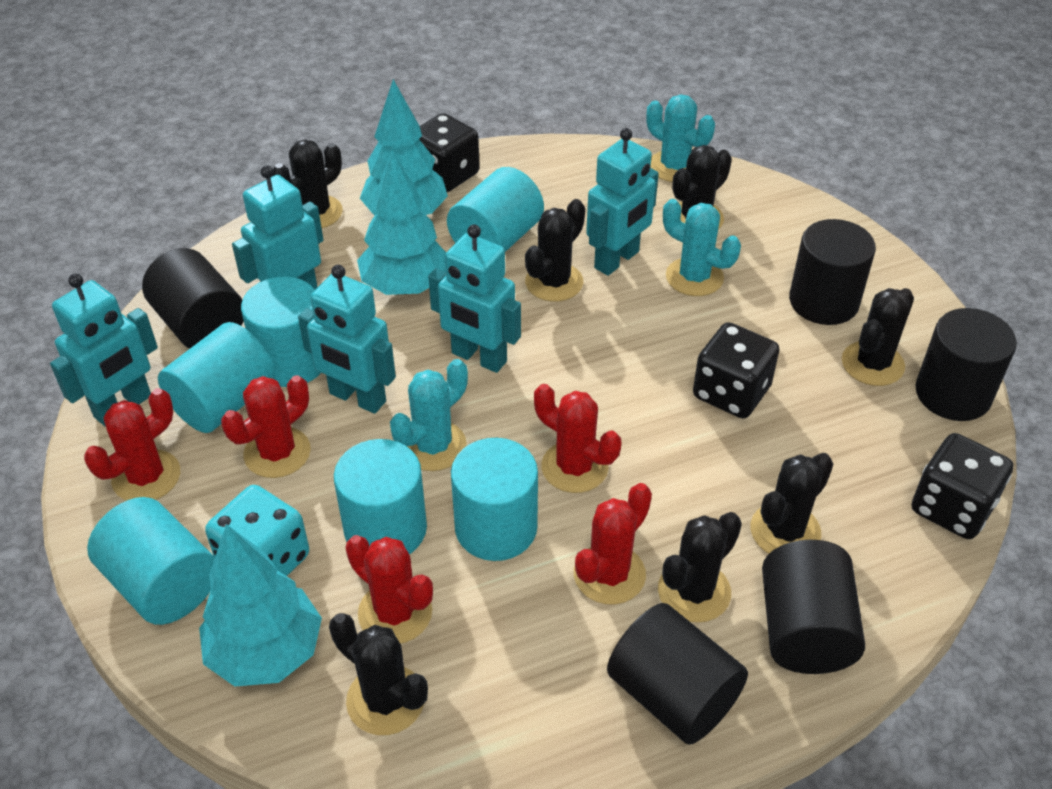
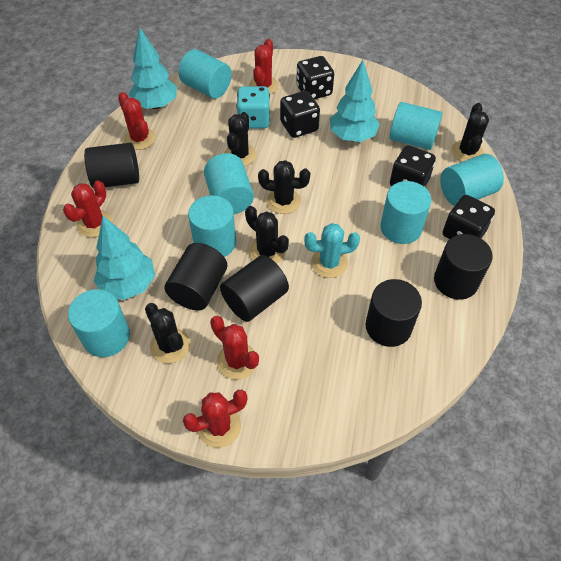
black cactus: [273,139,343,228] [329,613,428,735] [525,199,585,302] [658,512,742,623] [672,145,732,229] [750,453,833,553] [842,288,914,386] = 7 -> [145,303,190,364] [224,112,256,166] [245,206,289,264] [258,160,310,214] [451,103,489,162] = 5
black dice: [419,113,480,192] [693,322,779,418] [912,433,1013,539] = 3 -> [280,91,320,138] [296,56,334,99] [390,145,436,187] [443,195,495,239] = 4
turquoise cactus: [390,359,468,471] [646,94,715,182] [663,199,741,296] = 3 -> [304,223,360,278] = 1
turquoise cylinder: [87,497,215,625] [158,322,275,433] [241,277,321,387] [334,439,427,555] [447,167,544,252] [451,438,538,561] = 6 -> [68,289,130,357] [179,49,232,99] [188,195,236,257] [204,153,254,214] [380,181,431,244] [389,102,443,150] [440,154,504,206] = 7
turquoise robot: [50,274,158,427] [232,165,323,290] [298,265,396,414] [428,224,521,373] [586,128,659,276] = 5 -> none = 0

